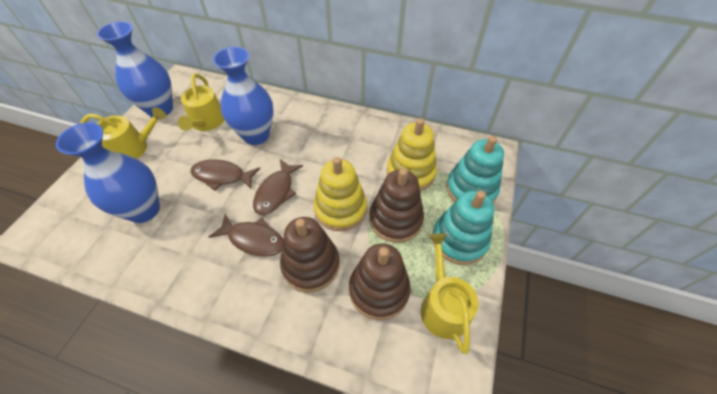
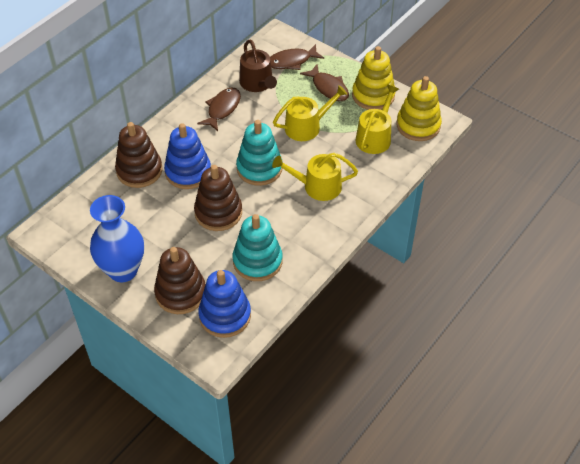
blue stacking toy: none = 0 -> [164,123,211,189] [198,270,251,338] = 2
blue vase: [56,122,160,223] [97,21,173,117] [213,47,274,145] = 3 -> [90,195,144,282] = 1
brown watering can: none = 0 -> [239,40,277,92] = 1

